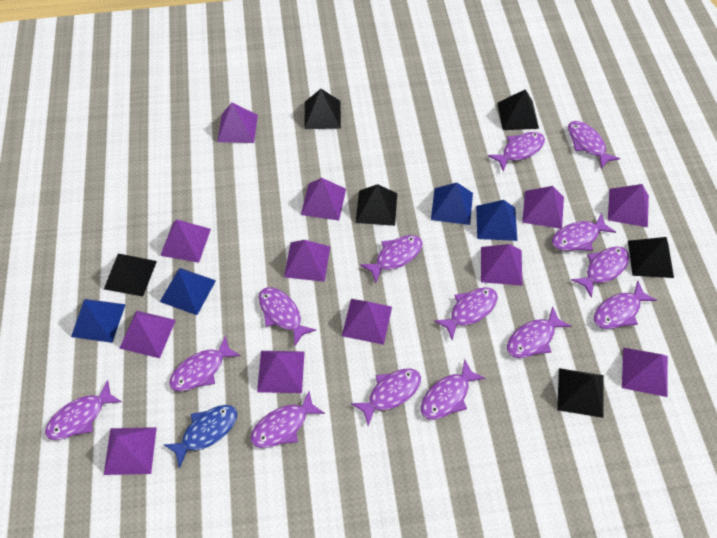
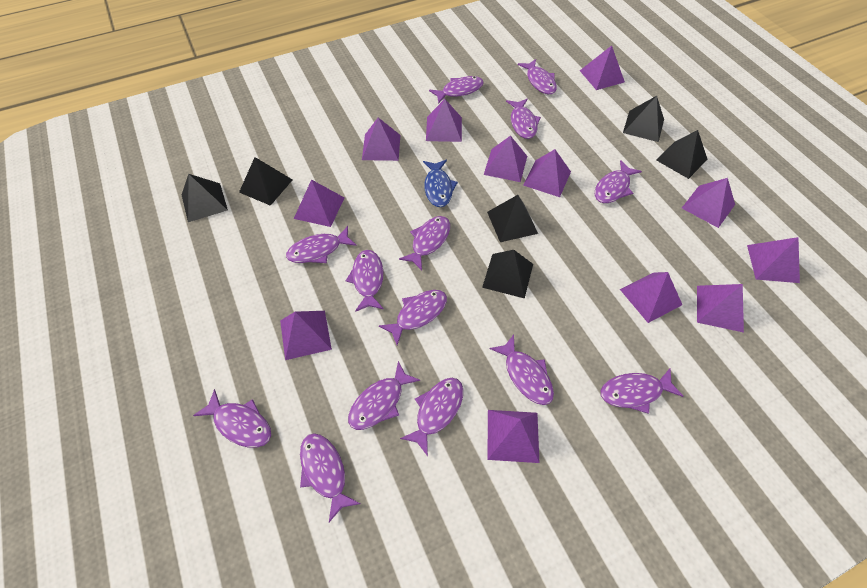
blue pyramid: [71,299,126,343] [160,268,216,315] [431,183,473,225] [476,200,517,241] = 4 -> none = 0

